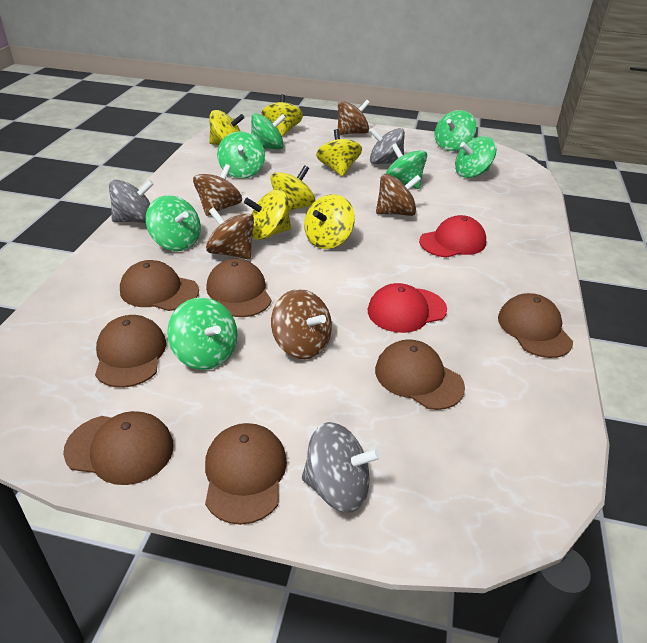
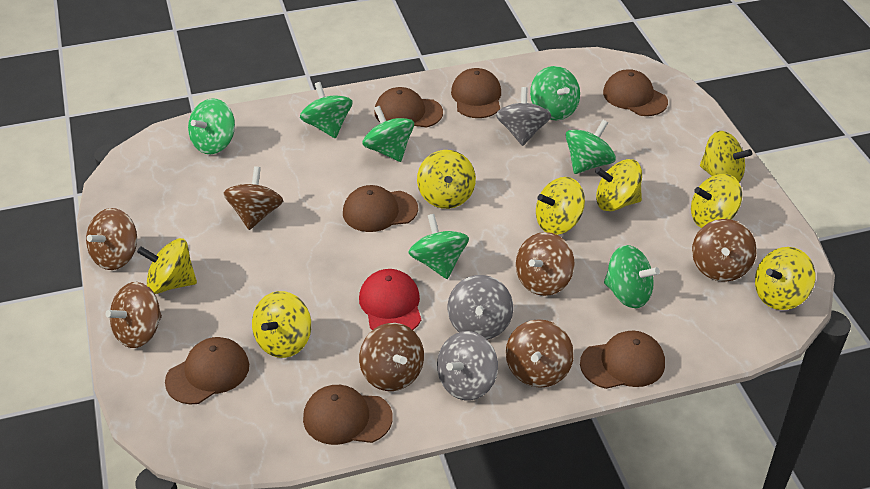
brown spinning top: [193,164,242,216] [206,207,254,259] [271,289,332,359] [338,100,370,135] [376,174,421,216] = 5 -> [86,208,137,270] [106,282,162,348] [223,166,283,230] [359,323,424,391] [506,319,574,388] [516,232,575,296] [692,219,757,282] = 7
red cap: [368,283,447,333] [419,215,486,258] = 2 -> [359,269,421,330] = 1
yellow spinning top: [209,110,244,145] [244,190,291,240] [261,94,303,136] [270,165,316,211] [304,194,355,249] [316,129,362,177] = 6 -> [137,238,197,294] [252,291,312,358] [417,150,476,209] [536,177,585,235] [595,159,642,211] [691,174,742,228] [700,131,752,182] [755,247,815,310] = 8

